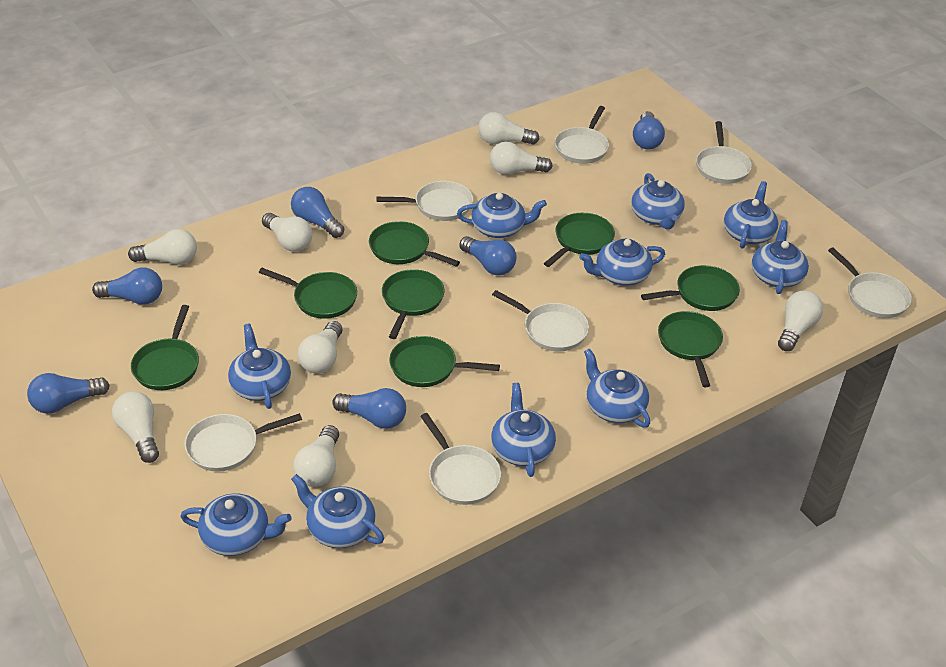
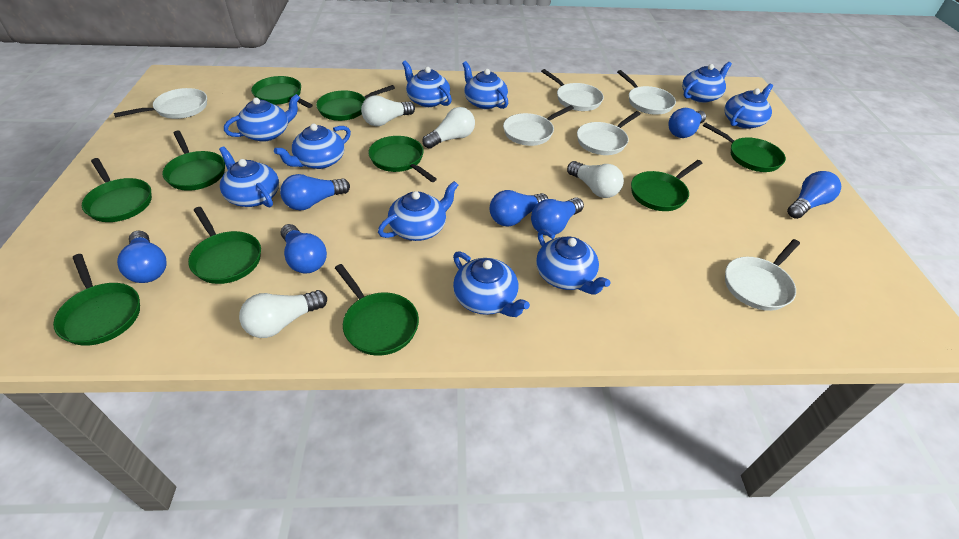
blue light bulb: [27,373,110,414] [92,267,162,305] [291,187,344,238] [332,388,406,429] [459,236,517,275] [633,111,665,150] = 6 -> [117,231,167,283] [280,174,350,210] [281,224,327,274] [490,190,548,226] [531,197,584,236] [668,108,706,138] [787,171,841,219] = 7
green pan: [131,305,199,390] [259,268,357,319] [369,221,460,267] [382,269,444,339] [389,336,500,387] [544,213,615,267] [641,265,740,311] [658,311,723,387] = 8 -> [53,254,140,346] [82,158,152,222] [162,131,225,191] [188,207,261,284] [251,76,313,108] [316,85,395,121] [335,264,419,356] [368,136,437,182] [631,160,702,211] [703,123,786,172] = 10
white light bulb: [112,392,159,463] [128,229,197,265] [262,213,312,252] [293,425,339,487] [298,321,343,373] [478,112,539,145] [490,142,553,175] [778,290,823,351] = 8 -> [239,290,327,338] [361,95,415,126] [422,107,475,149] [567,161,624,198] = 4
white pan: [185,413,302,472] [376,181,473,221] [420,413,501,505] [492,290,589,351] [554,106,609,164] [696,121,752,184] [828,247,912,318] = 7 -> [114,88,207,119] [503,105,574,146] [541,69,604,111] [577,111,641,155] [617,70,676,115] [725,239,800,311] = 6

